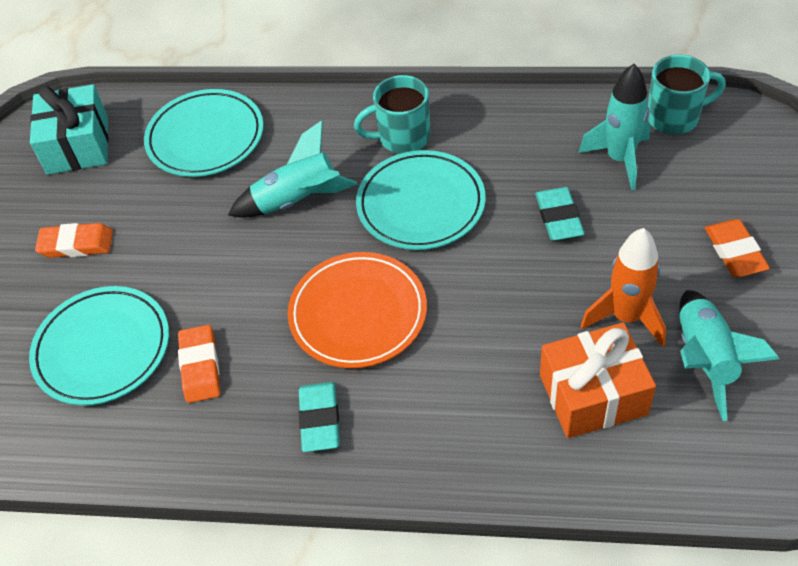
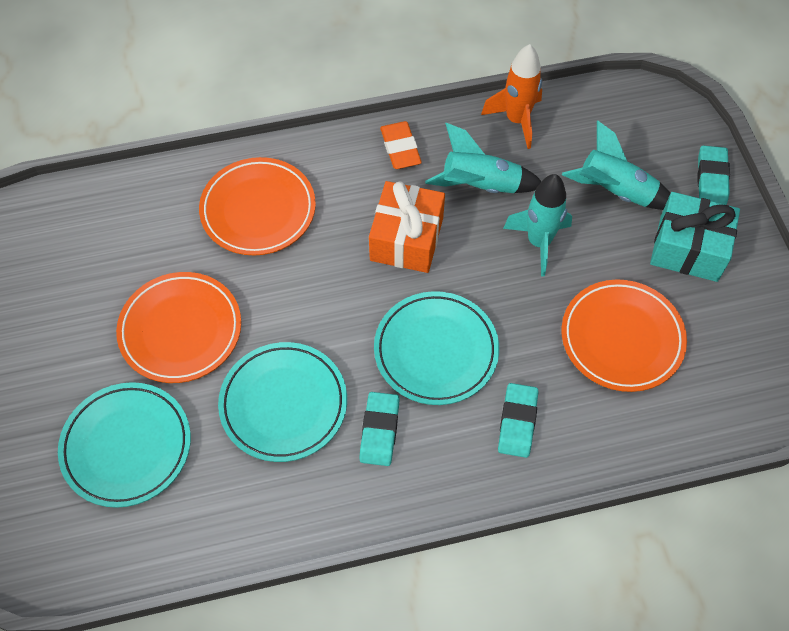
orange eraser: [35,223,113,258] [178,325,220,403] [705,219,770,277] = 3 -> [380,121,422,169] = 1
orange plate: [288,252,427,368] = 1 -> [116,272,241,383] [199,157,316,256] [561,279,687,392] = 3
turquoise eraser: [299,382,340,452] [535,187,585,241] = 2 -> [359,392,400,466] [498,383,538,458] [697,145,730,205] = 3
turquoise mug: [354,75,430,154] [647,55,726,134] = 2 -> none = 0

